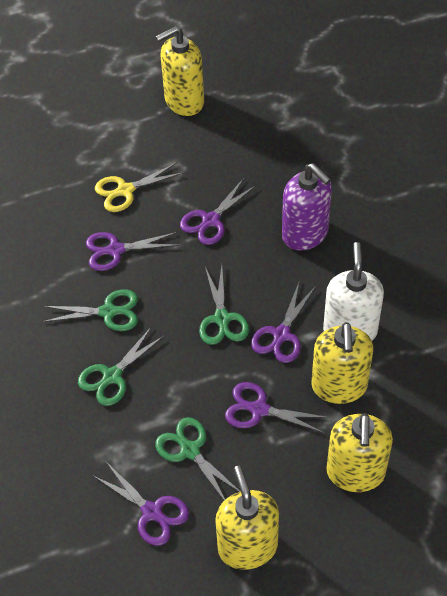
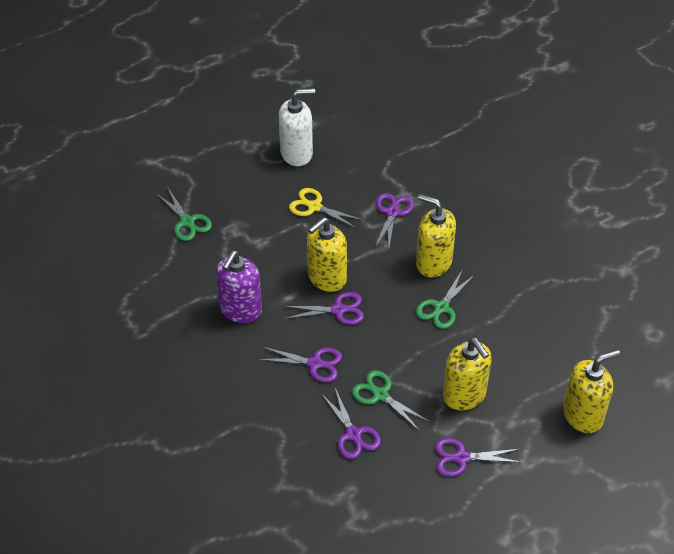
green scissors: [42,289,138,331] [78,326,165,406] [155,417,240,500] [199,266,249,345] = 4 -> [156,188,212,241] [352,370,430,431] [416,269,474,329] = 3

